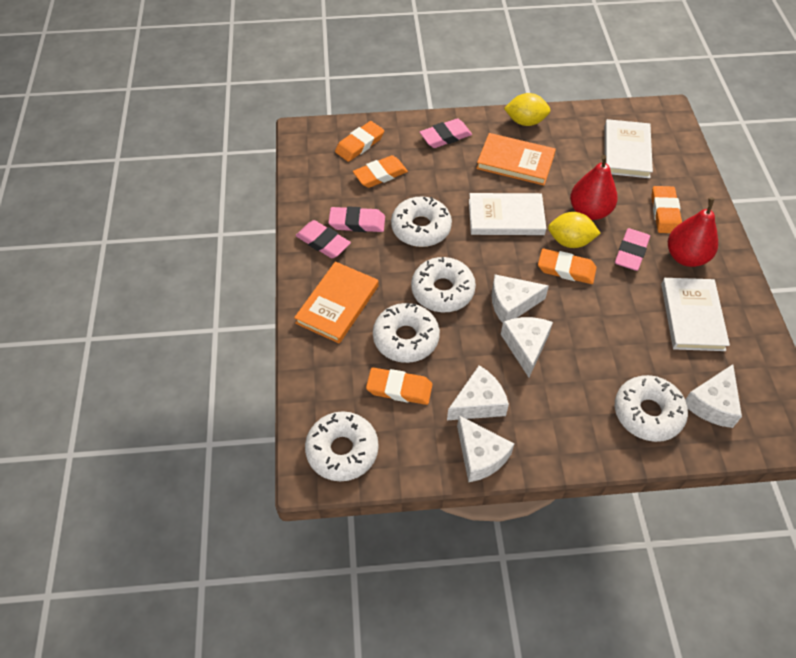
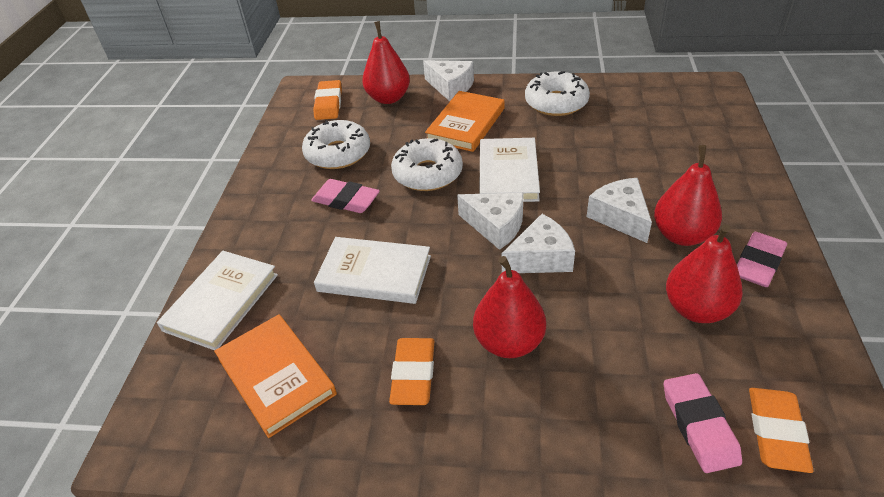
orange eraser: [335,121,384,162] [353,155,408,188] [366,367,433,405] [538,249,597,284] [651,186,682,233] = 5 -> [313,80,342,120] [389,338,435,405] [749,388,813,473] = 3
pink eraser: [296,220,351,258] [328,206,385,232] [420,118,472,148] [615,228,650,271] = 4 -> [311,179,380,213] [664,373,742,473] [737,232,787,287] = 3
red pear: [570,155,618,220] [668,198,718,267] = 2 -> [362,21,410,104] [473,256,546,358] [654,145,722,246] [666,224,743,323] = 4
white cheese: [447,365,509,420] [457,416,515,482] [491,274,549,323] [501,317,553,377] [685,364,742,428] = 5 -> [423,60,474,101] [457,193,524,250] [502,214,575,273] [587,178,652,243] = 4
white donut: [305,411,379,482] [373,303,440,363] [391,197,452,247] [411,257,476,312] [615,375,688,442] = 5 -> [302,120,370,169] [391,138,463,191] [525,71,590,116] = 3
yellow lemon: [504,93,551,126] [548,212,601,248] = 2 -> none = 0

